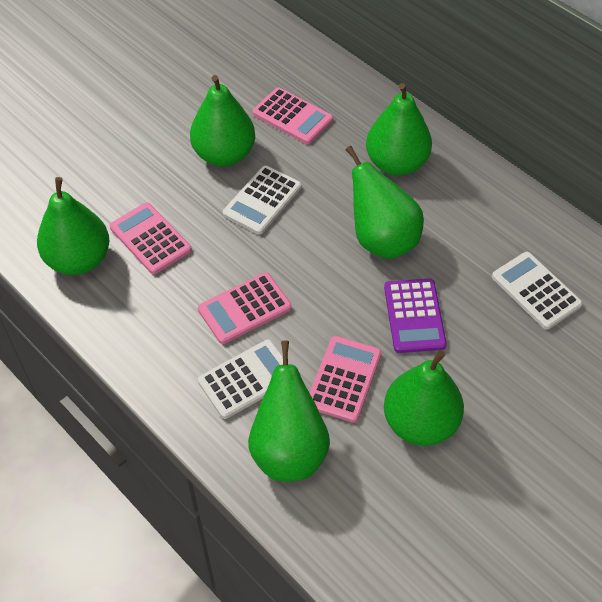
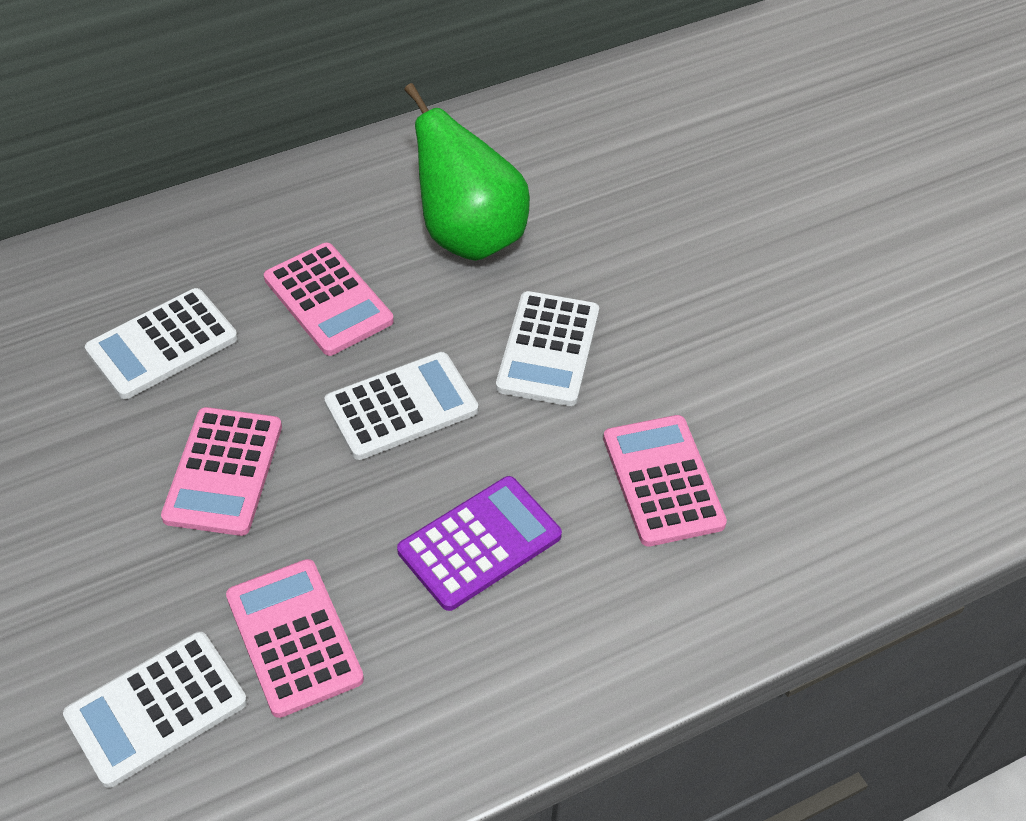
green pear: [37,177,109,275] [190,75,255,167] [248,341,330,482] [346,146,424,259] [366,83,432,176] [384,350,464,446] = 6 -> [404,83,530,261] = 1
white calculator: [198,339,289,419] [223,166,301,235] [492,252,583,330] = 3 -> [63,632,247,788] [85,288,238,399] [324,352,478,460] [496,291,599,406] = 4

